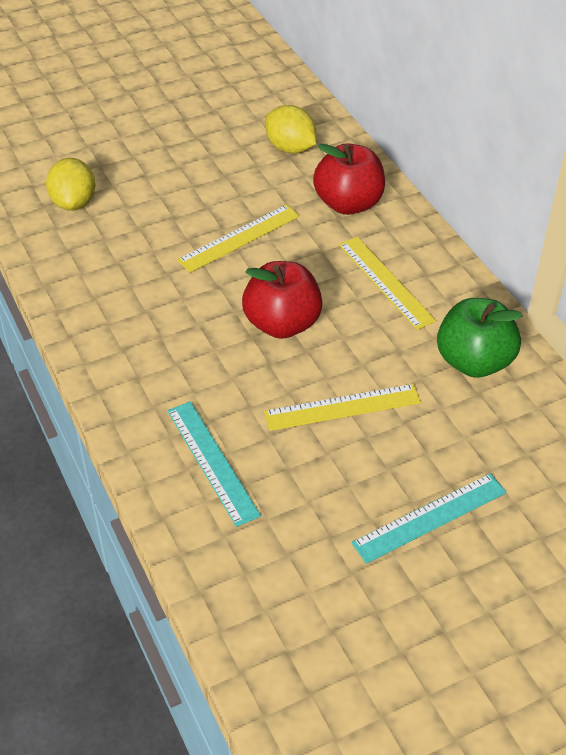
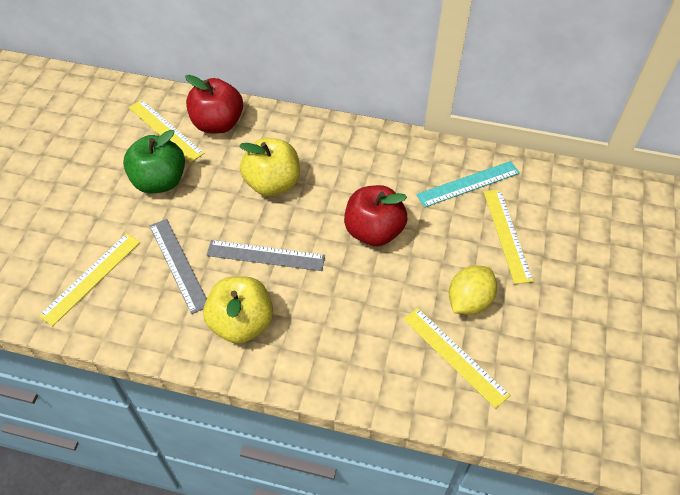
grey ruler: none = 0 -> [150,219,207,314] [206,240,325,271] = 2
turquoise ruler: [167,401,261,527] [351,473,507,564] = 2 -> [416,161,520,208] = 1
yellow apple: none = 0 -> [203,276,273,344] [239,138,300,196] = 2
yellow lemon: [46,158,96,211] [265,105,316,153] = 2 -> [449,265,497,315] = 1
yellow ruler: [177,205,300,273] [264,384,421,431] [339,237,436,330] = 3 -> [39,233,140,326] [129,100,204,162] [403,308,510,409] [484,189,533,284] = 4

